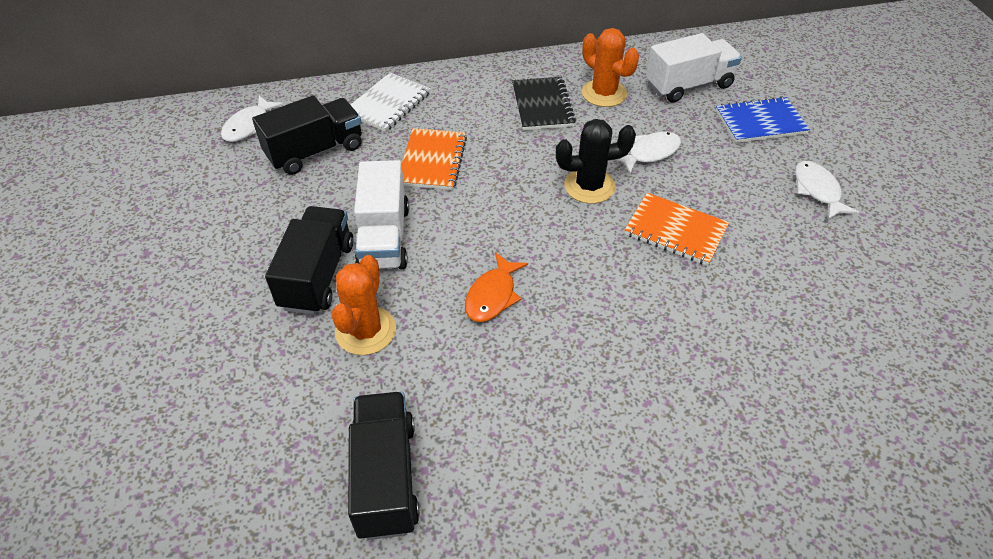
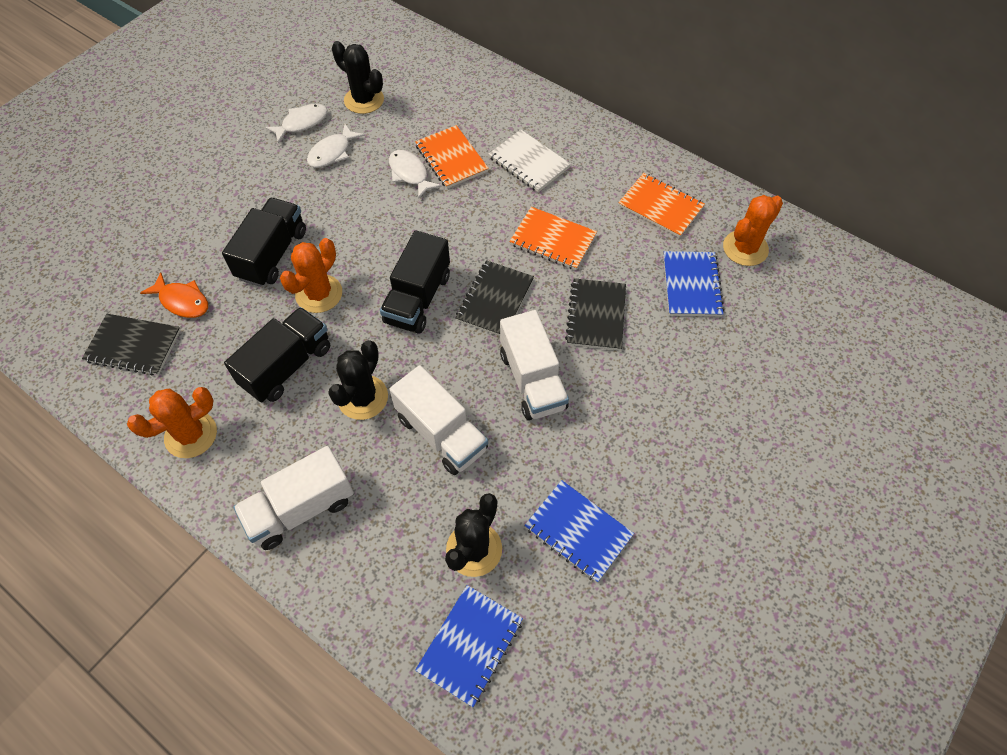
black cactus: [556,119,636,204] = 1 -> [328,340,388,420] [332,41,384,114] [445,493,502,577] = 3
black notebook: [512,77,576,130] = 1 -> [82,314,181,375] [456,260,534,336] [565,278,626,351] = 3
blue notebook: [716,97,810,143] = 1 -> [415,585,523,707] [524,480,634,583] [663,251,724,317] = 3
orange cactus: [332,255,396,355] [582,28,639,107] = 2 -> [127,387,217,458] [280,238,342,313] [723,195,783,266] = 3
orange notebook: [402,128,467,190] [624,193,729,266] = 2 -> [415,125,489,189] [509,207,597,270] [618,173,705,238] = 3
white truck: [354,160,409,269] [646,33,742,103] = 2 -> [233,446,354,550] [389,365,488,475] [500,310,569,420] = 3

